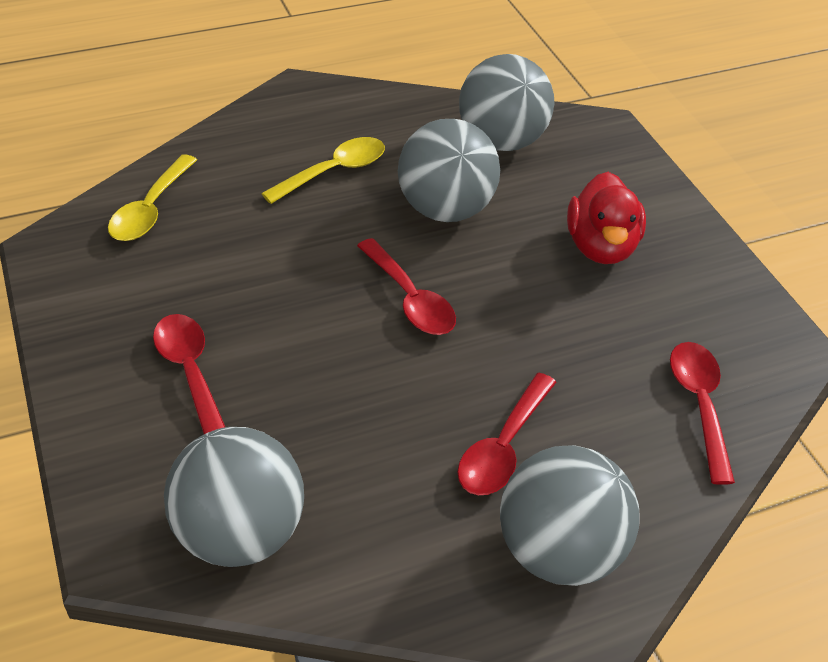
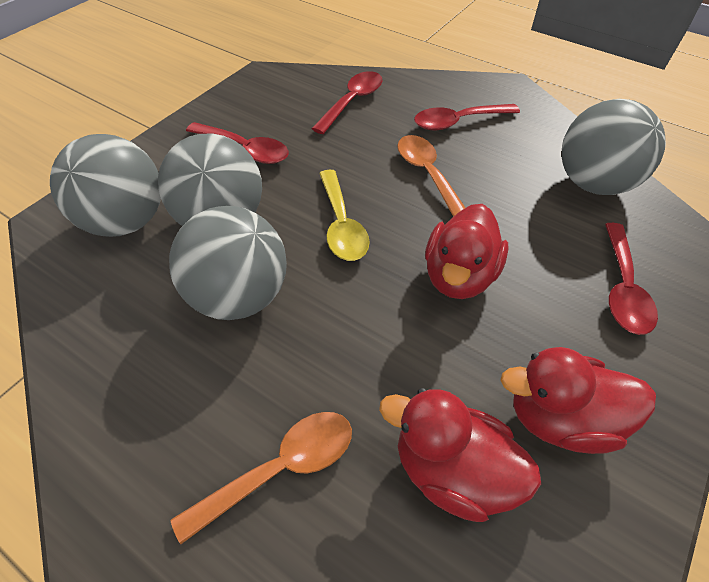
orange spoon: none = 0 -> [171,412,352,544] [397,135,465,217] = 2
red duck: [567,172,646,264] = 1 -> [379,388,541,522] [425,204,509,299] [500,347,656,454] = 3
yellow spoon: [108,154,197,241] [261,137,385,204] = 2 -> [319,170,370,261] = 1

